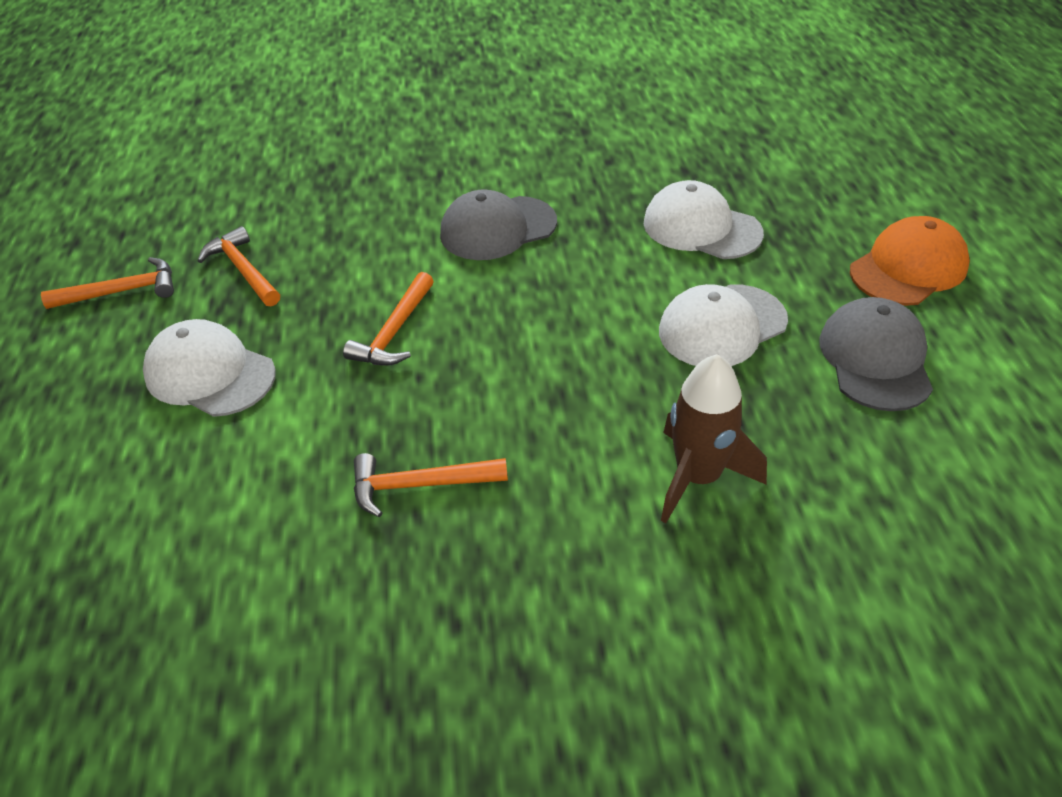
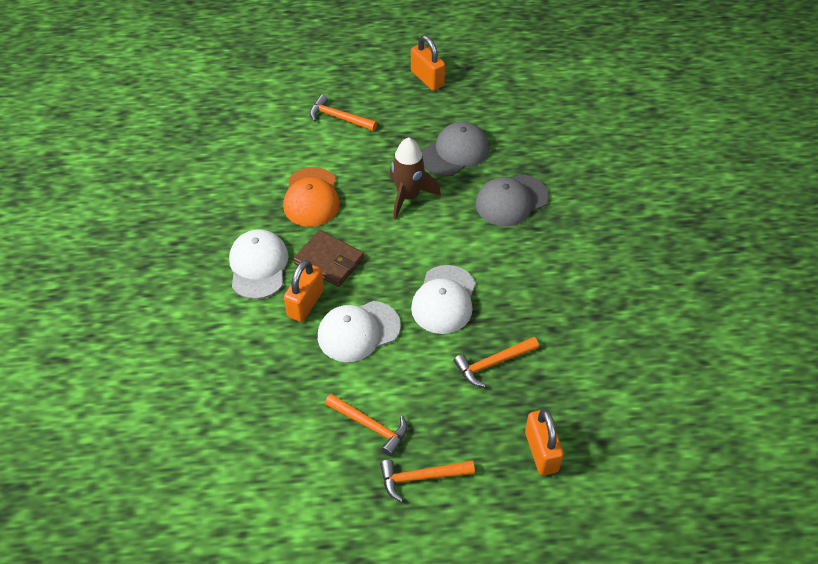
brown wallet: none = 0 -> [293,230,364,287] = 1
orange padlock: none = 0 -> [284,260,324,322] [411,35,445,91] [525,409,564,475] = 3

